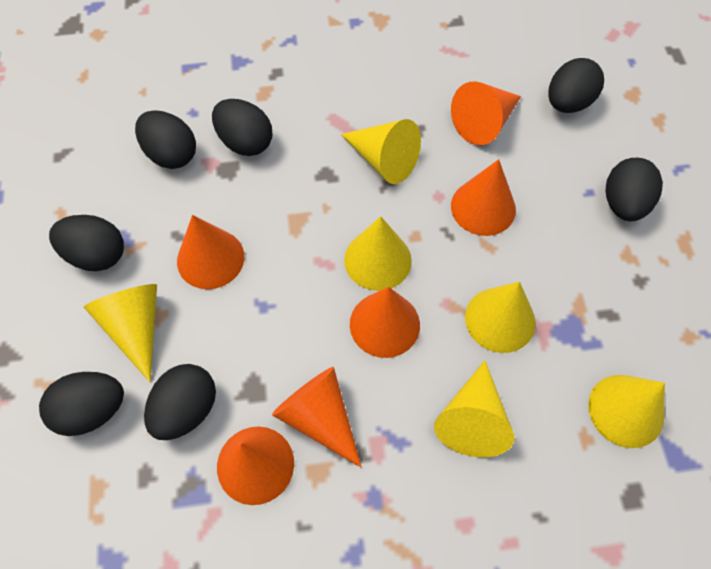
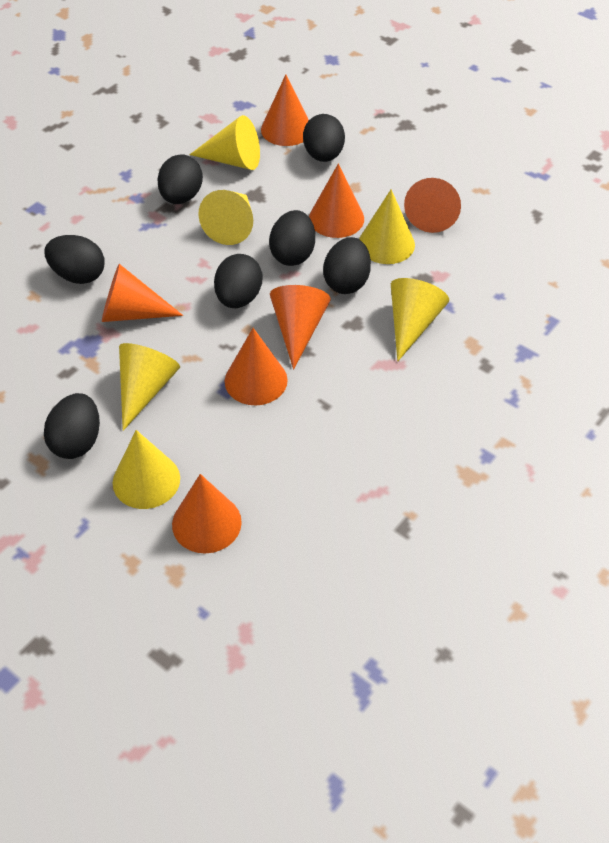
orange cone: [177,215,244,289] [217,427,294,505] [272,367,361,467] [350,287,420,358] [451,81,521,145] [451,159,516,236] = 6 -> [102,264,183,322] [172,474,242,553] [225,328,288,405] [261,74,309,146] [270,285,331,369] [309,163,364,238] [404,178,461,233] = 7

